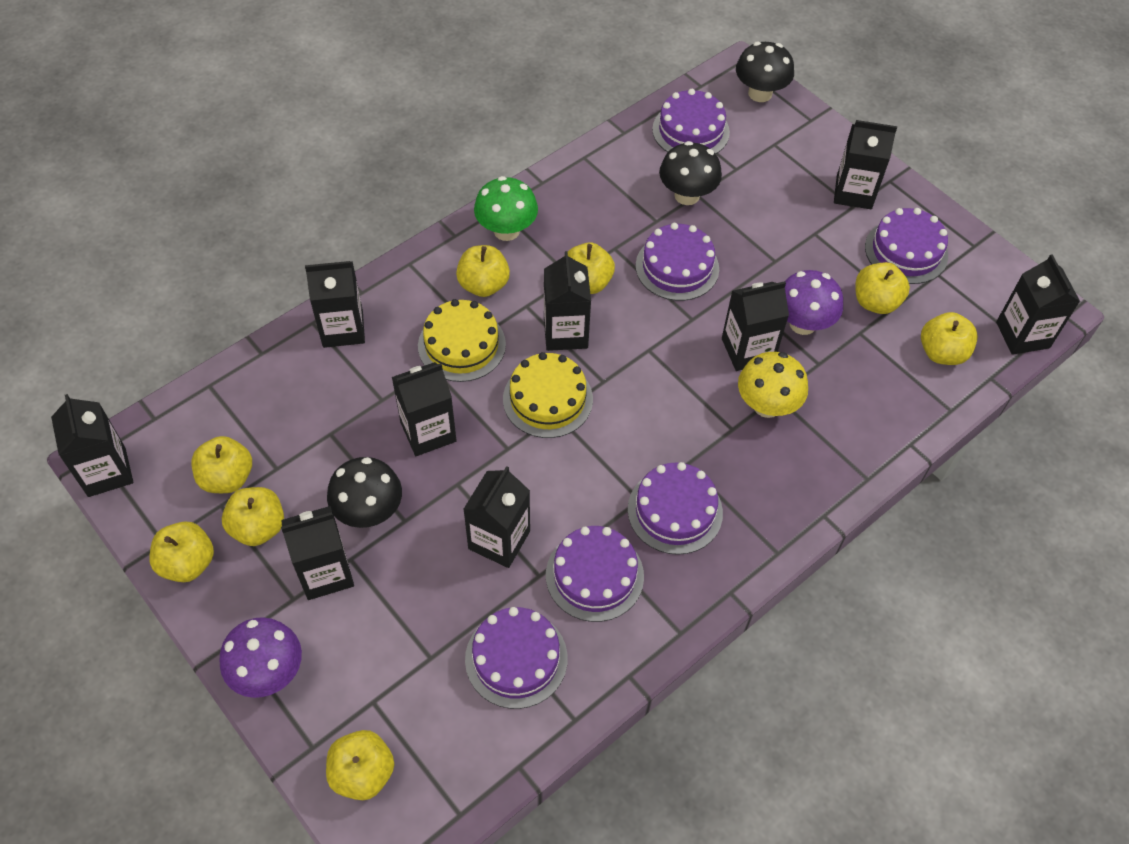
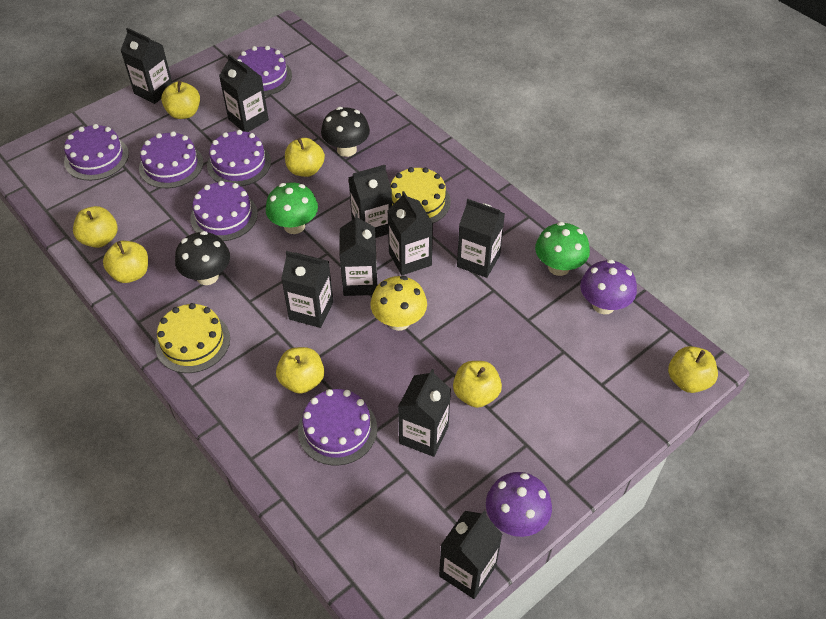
black mushroom: [327,457,402,528] [659,141,722,205] [736,42,794,102] = 3 -> [175,231,230,285] [321,107,370,157] = 2
green mushroom: [474,176,538,241] = 1 -> [266,182,318,234] [535,222,590,276] = 2
yellow apple: [149,522,214,582] [191,436,252,493] [222,487,284,546] [326,730,395,800] [456,245,510,297] [564,242,615,294] [856,262,910,314] [921,312,978,365] = 8 -> [73,206,117,248] [103,241,148,283] [161,81,200,119] [276,347,324,394] [285,138,325,177] [453,361,502,408] [668,346,718,393] = 7

